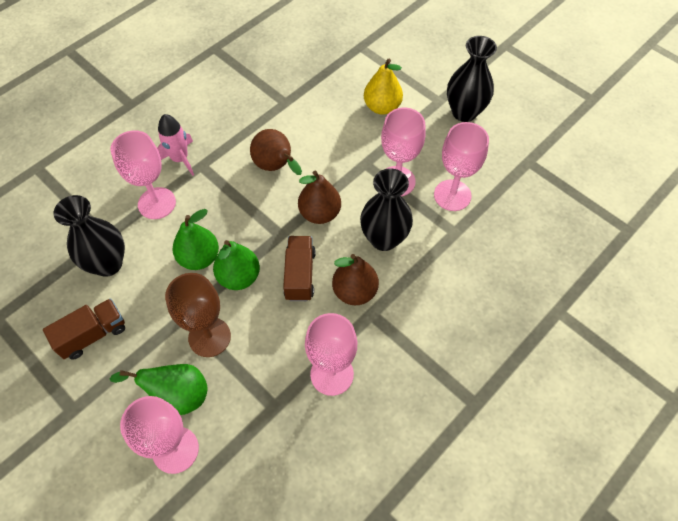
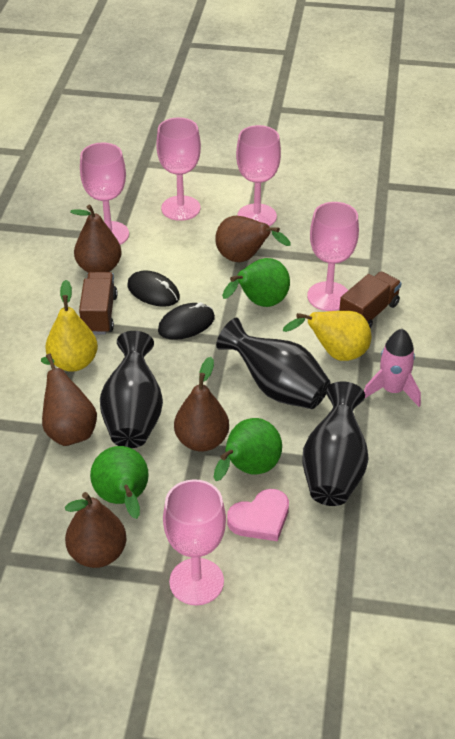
black mouse: none = 0 -> [127,270,180,307] [158,302,215,340] = 2
brown goblet: [165,273,231,357] = 1 -> none = 0
brown pear: [250,129,302,175] [298,171,341,224] [332,254,379,305] = 3 -> [41,354,97,446] [65,492,126,568] [70,204,121,273] [174,357,229,452] [215,216,291,262] = 5
pink heart: none = 0 -> [227,489,289,541] = 1
yellow pear: [364,59,403,115] = 1 -> [45,280,98,372] [283,311,371,361] = 2

